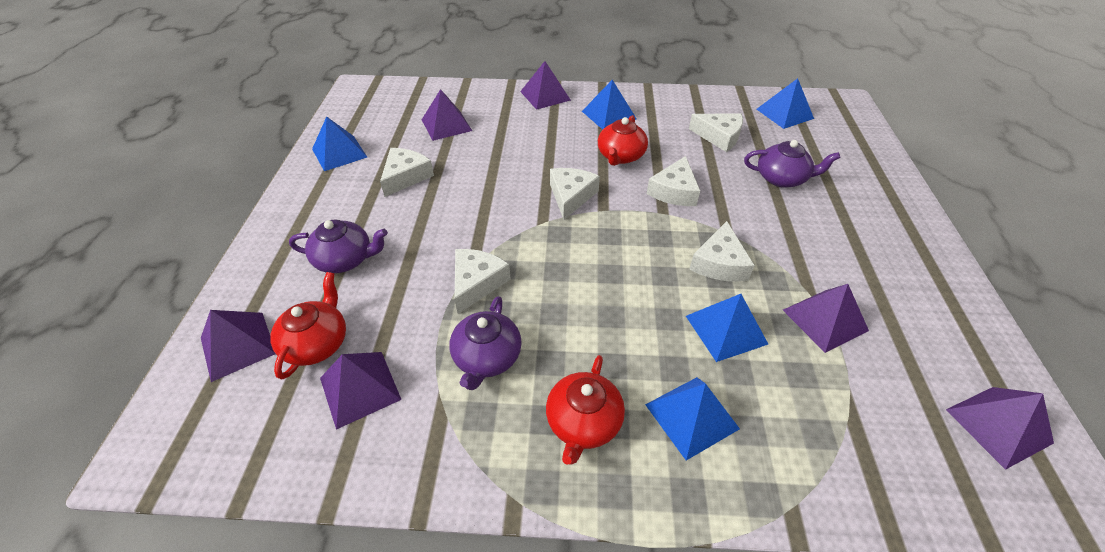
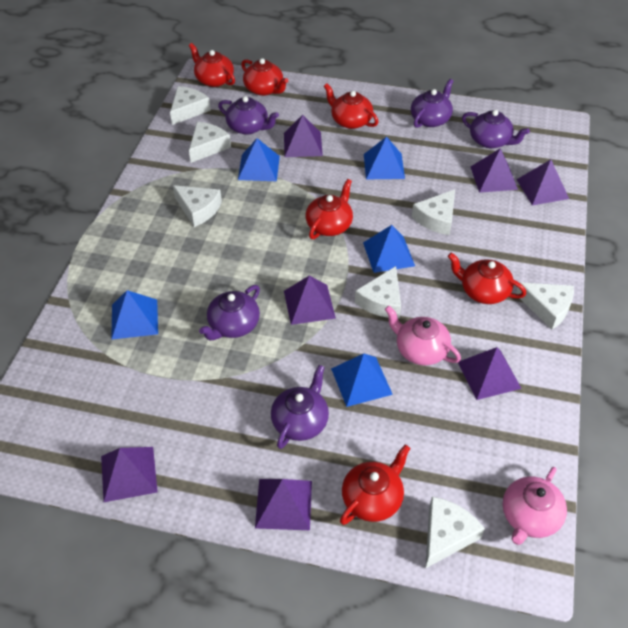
pink teapot: none = 0 -> [385,306,461,365] [502,467,567,545] = 2
purple pyramid: [201,310,275,382] [320,352,402,430] [422,89,472,141] [520,61,571,110] [783,284,869,353] [946,387,1054,470] = 6 -> [101,447,158,502] [255,479,312,530] [284,115,323,157] [284,276,336,325] [458,347,522,400] [471,148,518,193] [516,160,569,205] = 7
purple teapot: [289,220,388,273] [449,296,522,390] [744,140,841,188] = 3 -> [199,285,260,340] [218,96,279,135] [271,365,329,449] [411,79,453,128] [462,110,530,148] = 5
red teapot: [270,272,346,380] [546,355,625,465] [598,115,648,166] = 3 -> [189,43,235,87] [241,58,288,96] [306,179,353,239] [324,83,379,129] [340,444,410,525] [448,252,527,304] = 6
white cheese: [380,148,434,197] [454,249,511,314] [550,168,600,220] [647,156,700,206] [689,114,743,152] [690,221,755,282] = 6 -> [170,86,211,125] [173,185,222,227] [189,122,231,163] [355,266,401,318] [412,190,455,235] [425,497,485,569] [516,282,574,330] = 7

